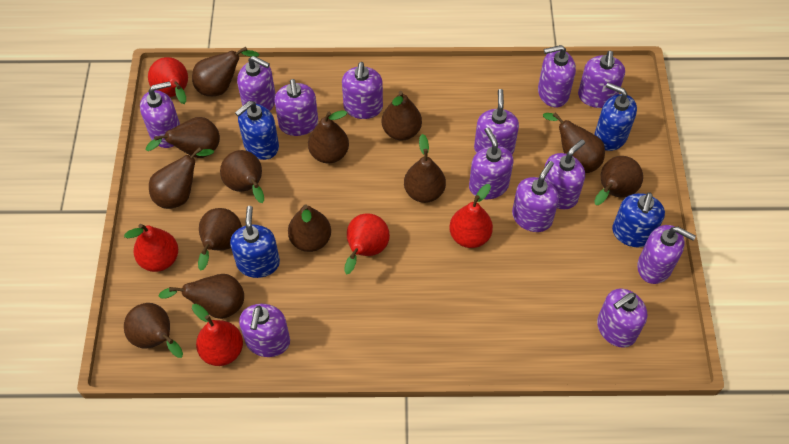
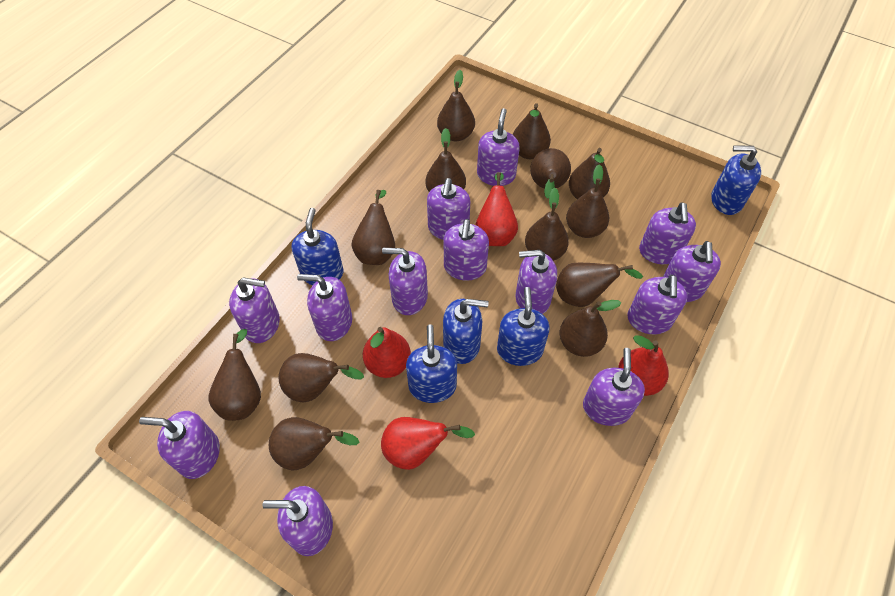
blue soap dispenser: [230,206,280,278] [235,101,279,160] [594,83,637,151] [612,192,665,247] = 4 -> [292,208,343,285] [406,324,457,403] [443,299,489,364] [497,287,550,366] [711,146,761,215] = 5
red pear: [124,224,178,272] [148,57,188,104] [192,304,243,366] [344,213,390,275] [449,184,493,248] = 5 -> [363,327,411,378] [381,417,475,470] [475,172,518,246] [618,335,669,396] = 4

